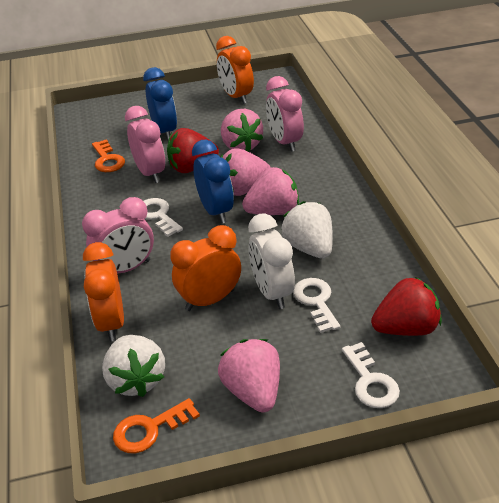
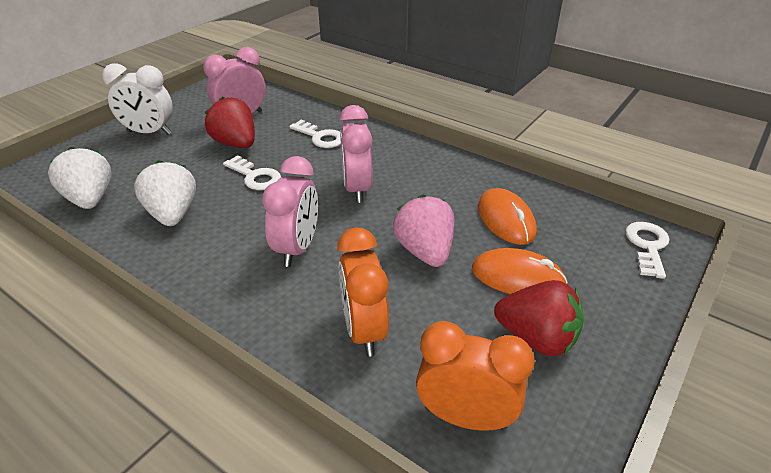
blue clock: [143,67,177,141] [192,140,234,224] = 2 -> none = 0
orange clock: [83,242,124,342] [170,225,241,311] [216,36,254,104] = 3 -> [337,228,389,357] [416,321,535,431] = 2
orange key: [92,139,125,172] [113,398,200,454] = 2 -> none = 0
orange mouse: none = 0 -> [472,248,568,294] [478,188,537,245] = 2
pink strawberry: [218,339,280,413] [221,109,263,152] [221,149,271,196] [242,167,299,215] = 4 -> [393,195,454,267] = 1

